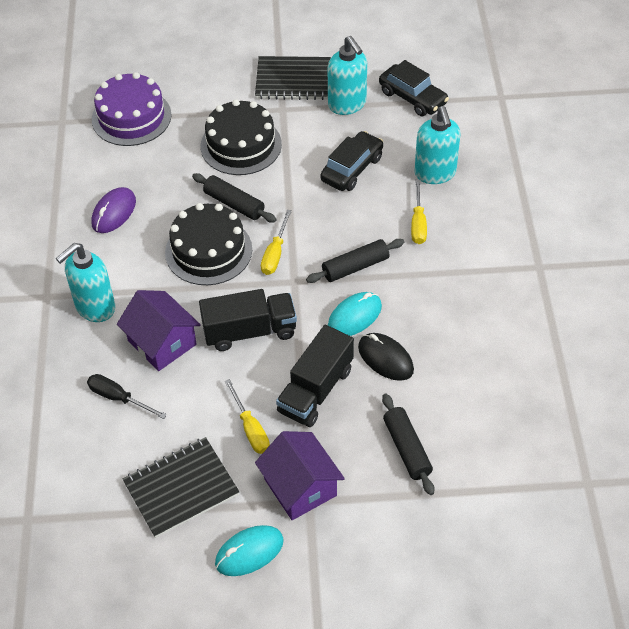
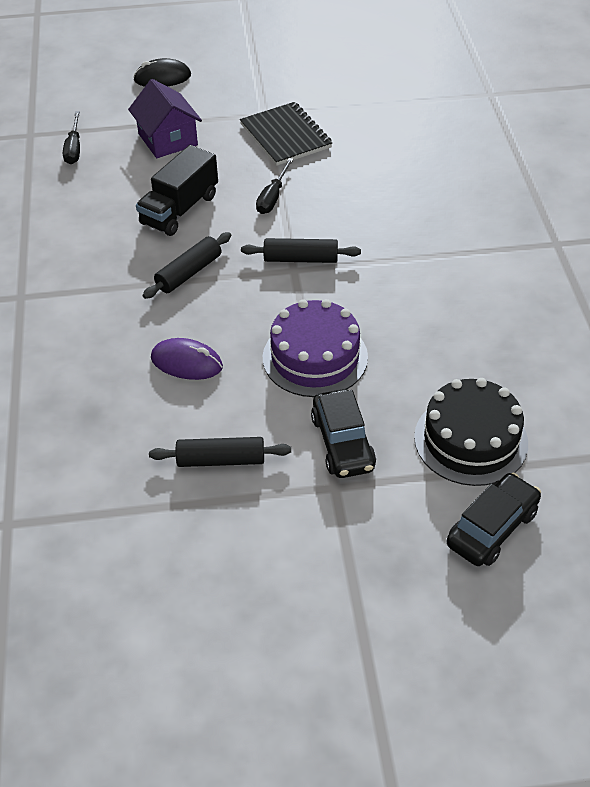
black cake: [165,203,252,285] [201,99,282,175] = 2 -> [414,378,528,486] = 1
black notebook: [123,437,239,538] [255,56,331,100] = 2 -> [240,102,333,166] = 1
black screwdriver: [87,374,167,419] = 1 -> [63,111,80,164] [256,158,294,214] = 2
black truck: [199,289,297,351] [276,325,354,427] = 2 -> [136,145,218,236] = 1
purple house: [117,290,201,371] [255,431,345,520] = 2 -> [128,79,202,158] = 1
turquoise mouse: [215,525,284,576] [328,292,382,336] = 2 -> none = 0
turquoise soap dispenser: [56,243,115,322] [328,36,367,115] [414,106,461,184] = 3 -> none = 0
yellow screwdriver: [225,379,270,454] [261,210,292,275] [411,180,427,244] = 3 -> none = 0

